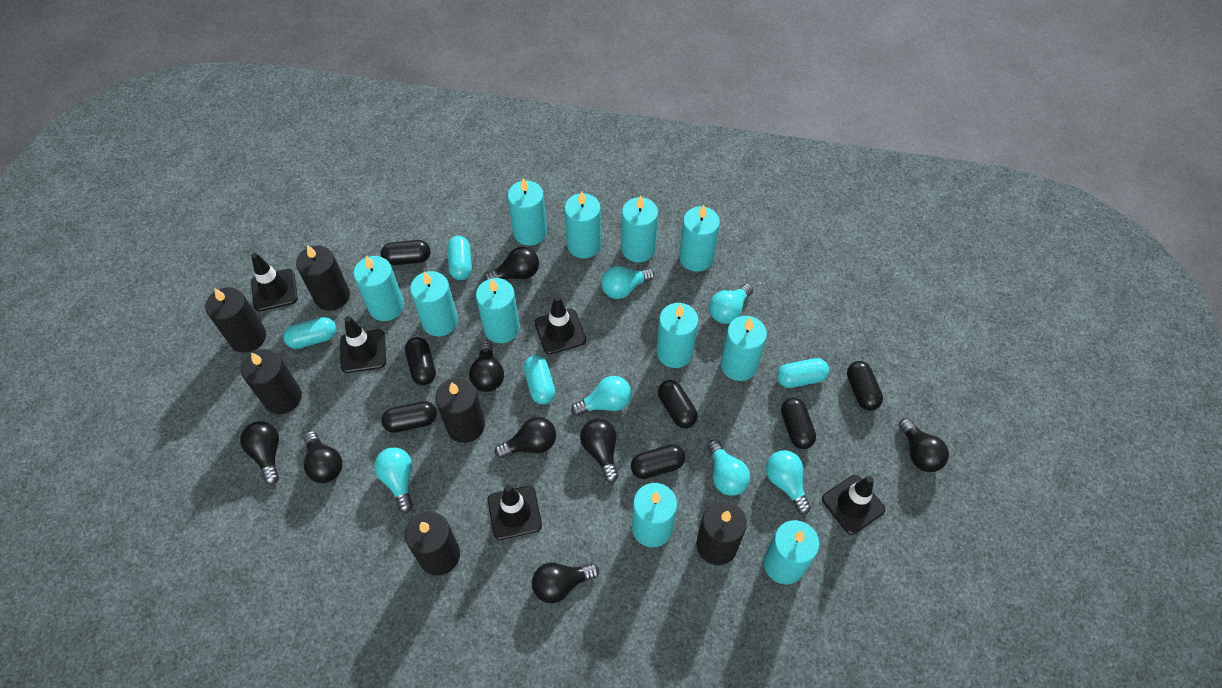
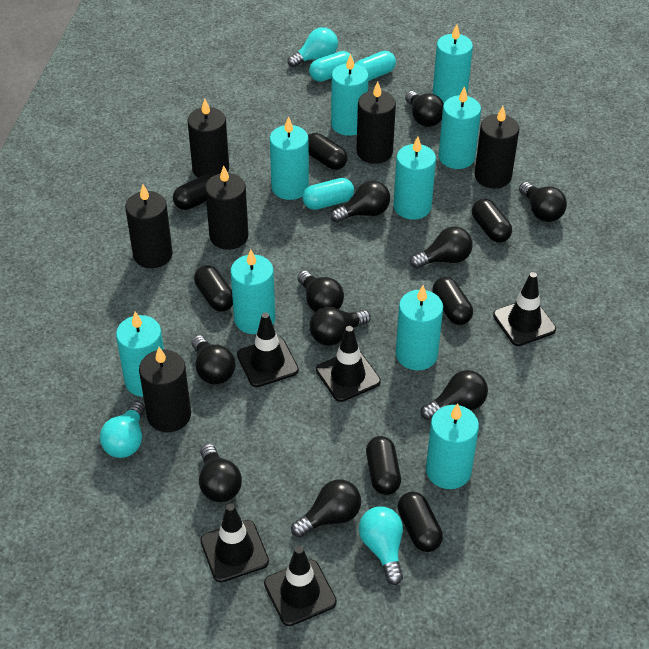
black light bulb: [240,421,279,485] [303,431,342,483] [469,340,504,392] [484,247,539,281] [495,417,556,458] [532,563,599,603] [580,419,618,483] [899,418,949,472] = 8 -> [191,335,236,384] [199,444,242,502] [291,479,361,537] [297,270,344,312] [309,307,371,346] [331,181,390,223] [405,91,444,127] [410,226,473,269] [421,370,488,420] [519,182,567,222] = 10
turquoise candle: [353,256,404,321] [410,271,458,337] [476,278,520,343] [507,178,547,246] [564,191,601,258] [621,195,658,262] [632,483,677,547] [656,303,699,368] [679,205,720,272] [720,316,767,381] [763,520,819,584] = 11 -> [116,312,164,397] [230,249,275,334] [270,116,309,200] [331,53,368,136] [394,136,436,220] [396,285,443,370] [426,403,479,489] [433,24,473,103] [439,86,481,169] = 9
turquoise capsule: [283,317,337,349] [447,236,472,280] [524,355,555,405] [777,358,829,388] = 4 -> [302,178,354,210] [309,51,354,82] [355,51,396,81] = 3
turquoise light bulb: [374,447,413,513] [571,376,631,416] [601,266,655,299] [707,440,750,496] [709,284,753,324] [766,450,811,514] = 6 -> [100,401,145,458] [287,27,338,67] [359,506,403,585] = 3

